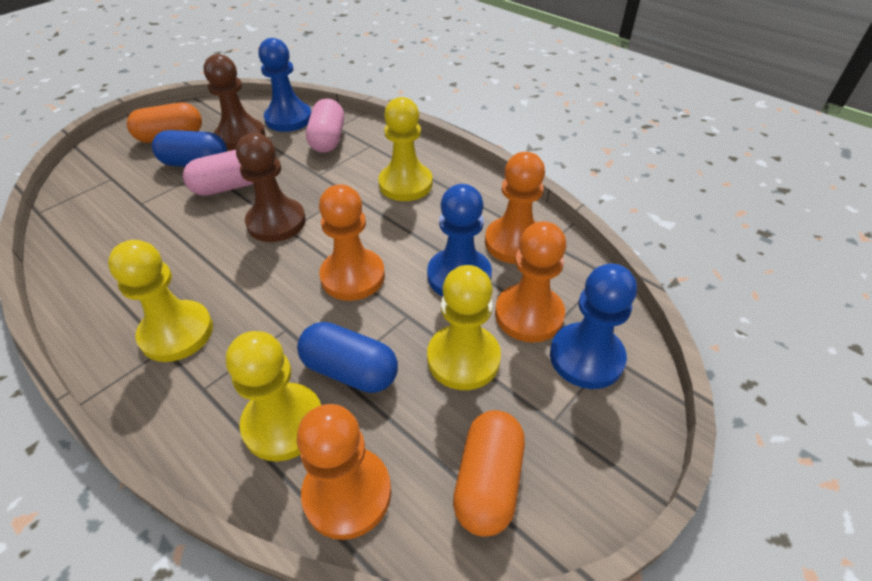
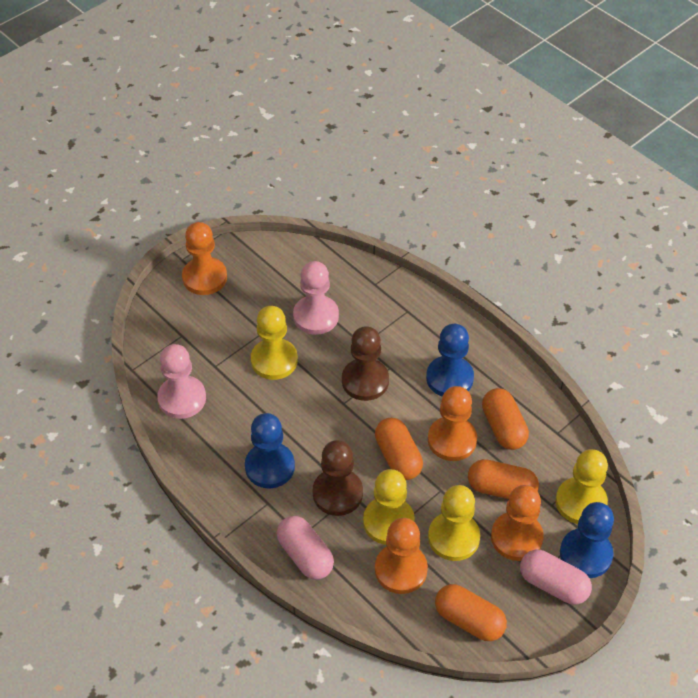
blue capsule: [152,130,227,167] [297,322,398,393] = 2 -> none = 0
orange capsule: [127,103,202,143] [453,410,525,537] = 2 -> [375,418,423,480] [435,584,507,641] [468,459,539,499] [482,388,529,450] = 4
pink pawn: none = 0 -> [157,344,206,419] [293,261,339,335] = 2

